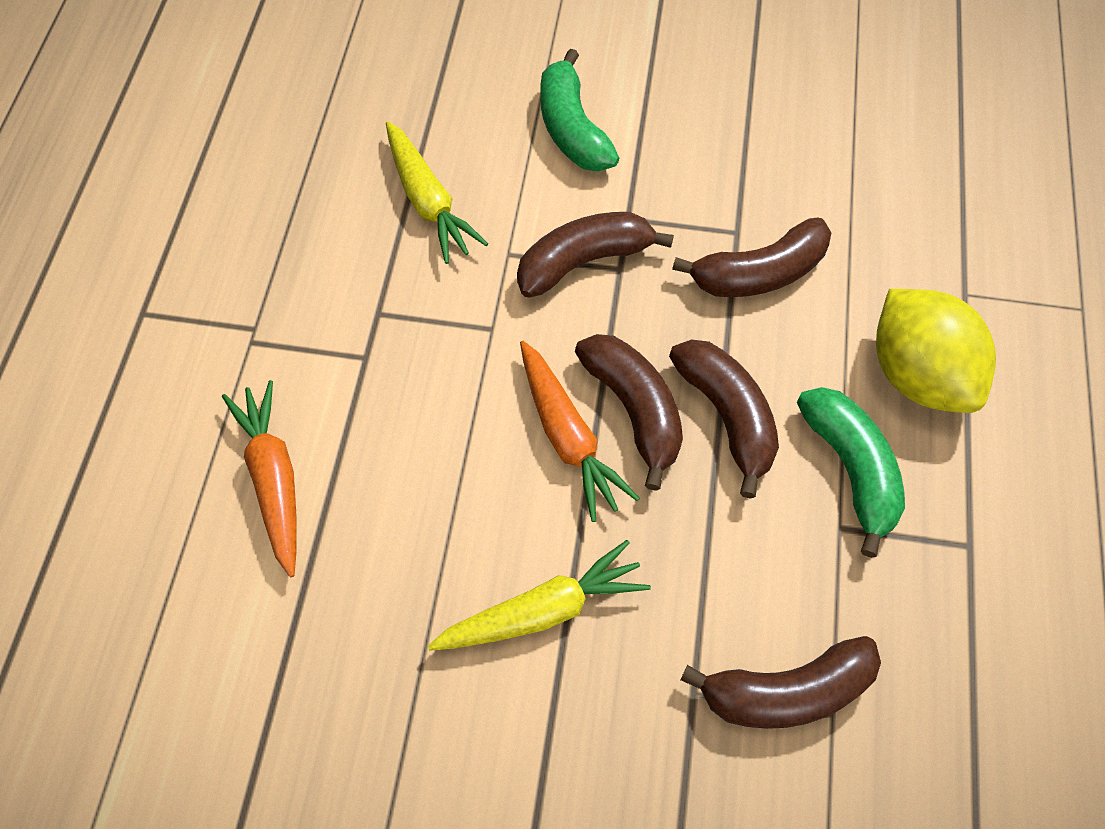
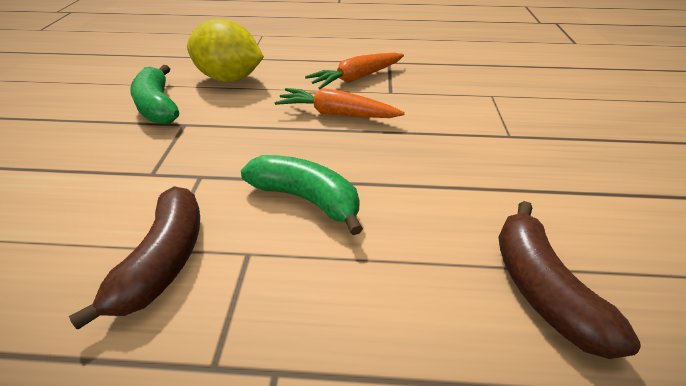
brown banana: [517,212,674,298] [575,334,683,491] [669,339,779,499] [672,217,831,297] [680,636,881,729] = 5 -> [69,186,200,329] [498,201,641,359] = 2
yellow carrot: [386,121,488,264] [427,540,651,651] = 2 -> none = 0

